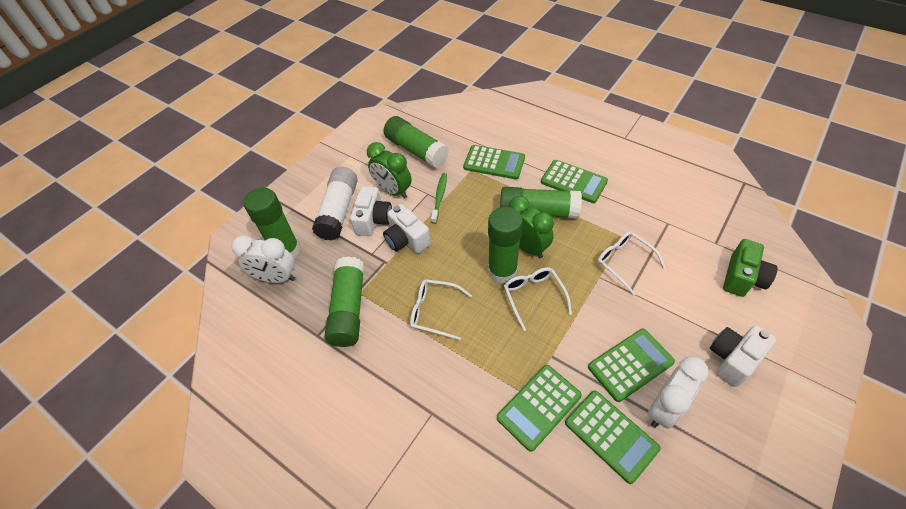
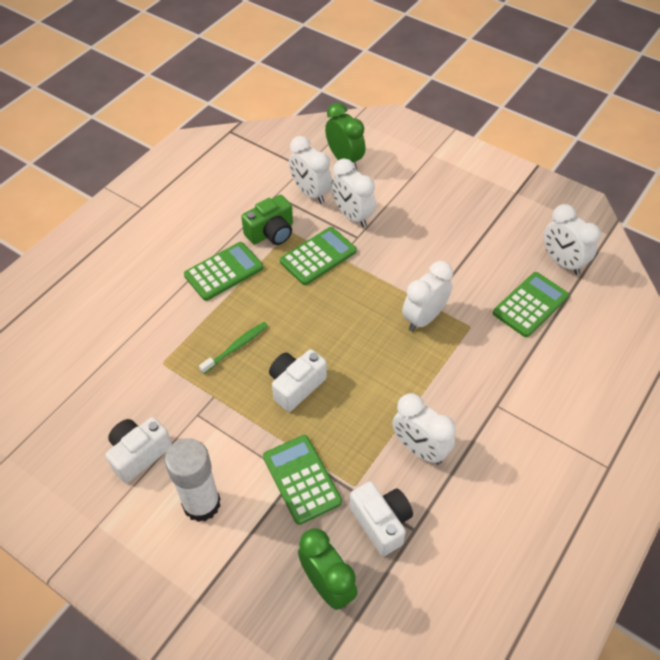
green calculator: [463,145,525,179] [497,365,582,452] [541,160,608,203] [565,390,661,484] [588,329,675,402] = 5 -> [184,242,263,301] [263,435,342,525] [280,227,357,285] [493,272,569,337] = 4
green glue stick: [244,188,301,258] [324,256,365,347] [384,116,449,168] [488,207,523,284] [500,187,582,219] = 5 -> none = 0
white clock: [232,235,295,283] [648,356,709,429] = 2 -> [289,136,332,204] [331,159,376,227] [392,393,456,464] [402,261,453,331] [544,204,601,275] = 5
white glasses: [410,279,472,340] [504,267,572,331] [597,231,666,296] = 3 -> none = 0

